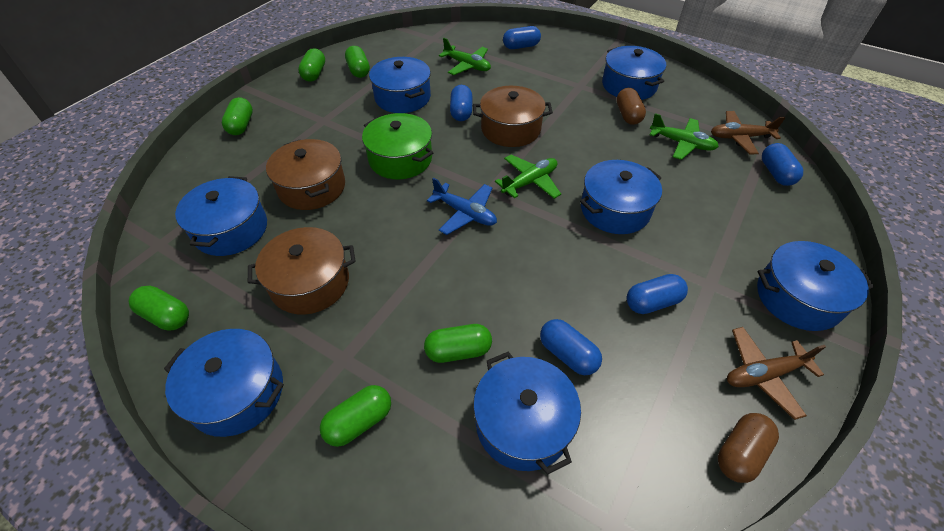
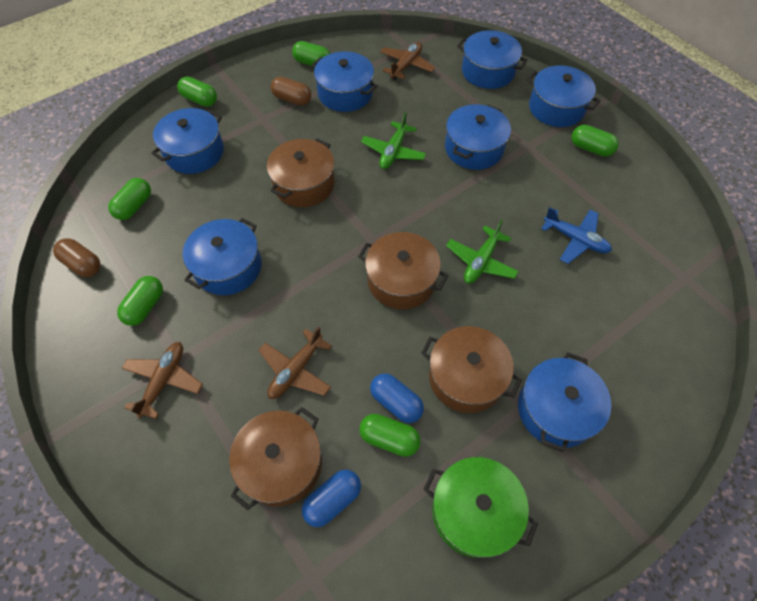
blue capsule: [450,85,472,121] [503,26,541,49] [540,319,602,375] [627,274,688,314] [762,143,803,186] = 5 -> [302,469,361,527] [370,373,424,423] = 2
brown plane: [711,111,785,154] [727,327,826,420] = 2 -> [121,342,203,419] [259,326,332,399] [380,42,435,80] = 3
brown pot: [248,227,356,315] [266,139,345,210] [473,86,553,147] = 3 -> [229,407,322,510] [267,139,335,207] [358,232,448,309] [421,326,522,413] = 4
green plane: [439,38,491,75] [495,155,561,199] [650,113,719,160] = 3 -> [361,112,426,169] [446,220,519,284] = 2

